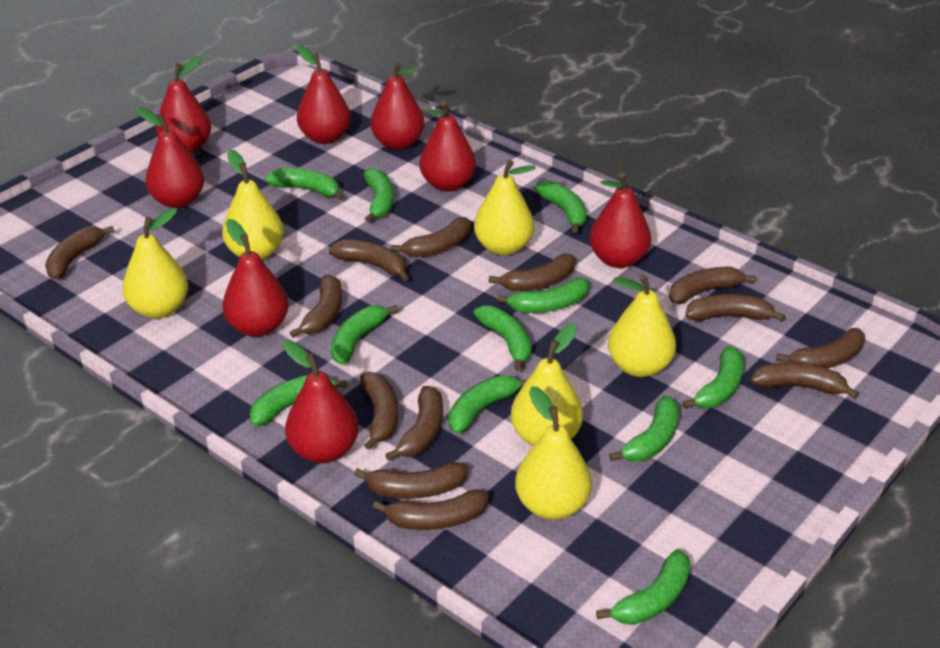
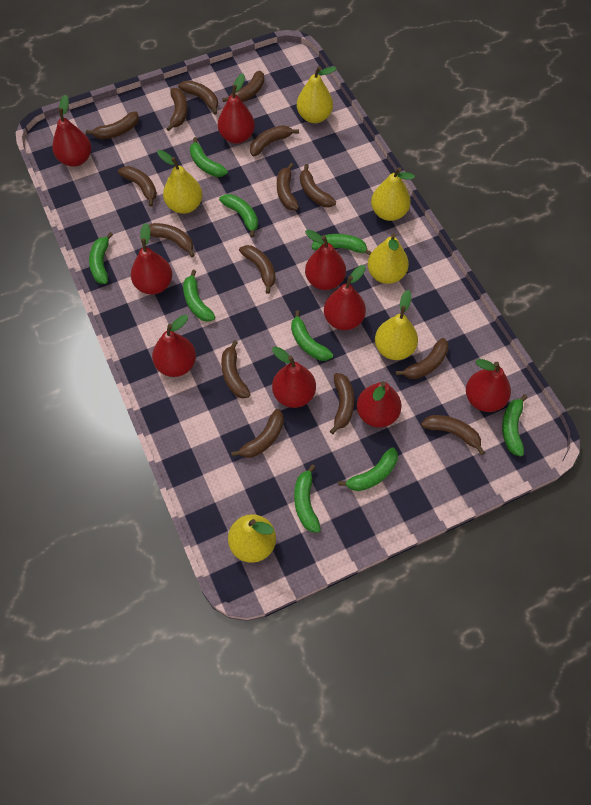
brown banana: [45,226,114,280] [290,275,342,338] [329,240,409,281] [354,462,468,499] [360,372,398,450] [373,489,489,530] [385,386,443,461] [391,217,471,258] [489,254,576,291] [669,267,756,304] [685,294,786,322] [750,362,859,399] [776,328,865,368] = 13 -> [86,111,139,139] [118,166,157,207] [149,223,195,257] [166,88,187,131] [178,80,218,115] [221,340,251,398] [222,70,265,102] [231,409,284,458] [239,245,276,294] [250,125,299,156] [277,163,299,210] [300,164,336,207] [330,373,354,434] [396,338,449,379] [421,415,485,455] = 15
green banana: [250,375,347,426] [265,168,344,200] [331,305,398,365] [364,168,394,222] [449,375,527,434] [474,306,532,371] [497,278,589,313] [534,180,587,233] [596,549,691,625] [609,396,679,462] [682,346,744,409] = 11 -> [89,232,113,284] [183,270,215,322] [190,137,228,177] [219,194,258,237] [291,310,333,361] [294,464,321,533] [311,234,372,256] [338,447,398,491] [502,395,528,457] = 9
red pear: [137,107,204,208] [156,56,211,153] [222,219,289,337] [283,340,359,463] [297,45,351,144] [370,61,424,150] [419,101,476,192] [590,172,651,268] = 8 -> [52,95,91,167] [131,223,172,294] [152,314,196,377] [218,74,255,144] [272,346,316,408] [305,230,346,290] [324,265,366,330] [357,381,402,428] [466,359,511,412] = 9

